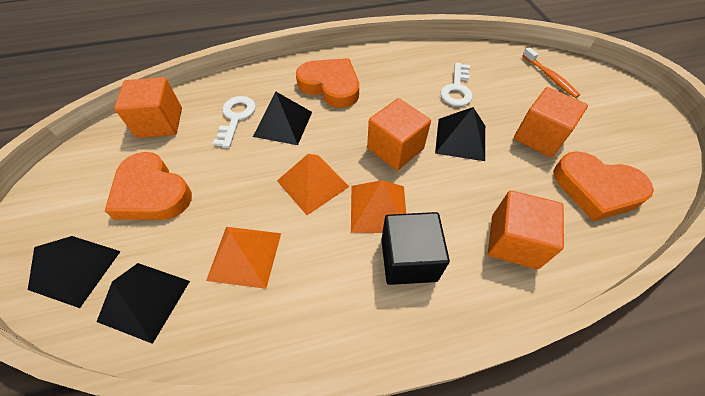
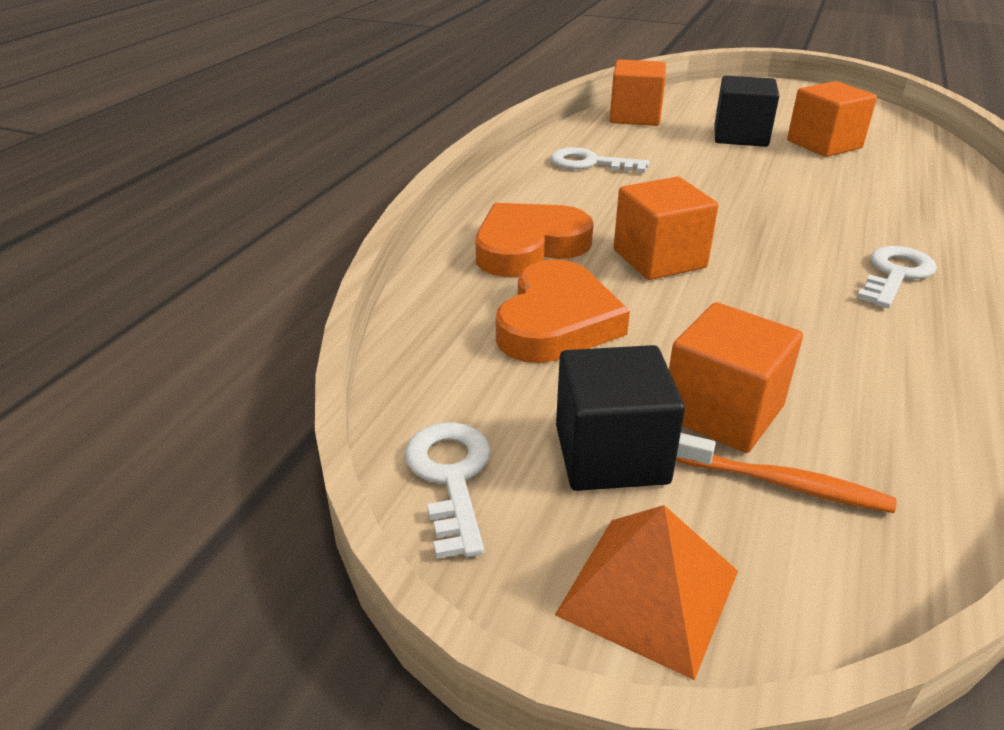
black cube: [381,212,450,285] = 1 -> [556,345,685,491] [714,76,779,147] = 2
black pyramid: [28,236,121,308] [97,263,190,344] [253,92,312,145] [435,107,485,161] = 4 -> none = 0
orange heart: [105,152,192,220] [296,58,359,108] [553,151,654,221] = 3 -> [475,203,594,277] [496,259,630,363] = 2
orange pyramid: [206,227,281,289] [277,154,350,215] [351,180,406,233] = 3 -> [555,505,738,680] = 1
white key: [213,96,256,148] [441,63,473,106] = 2 -> [404,422,491,559] [550,147,650,173] [857,246,937,308] = 3

